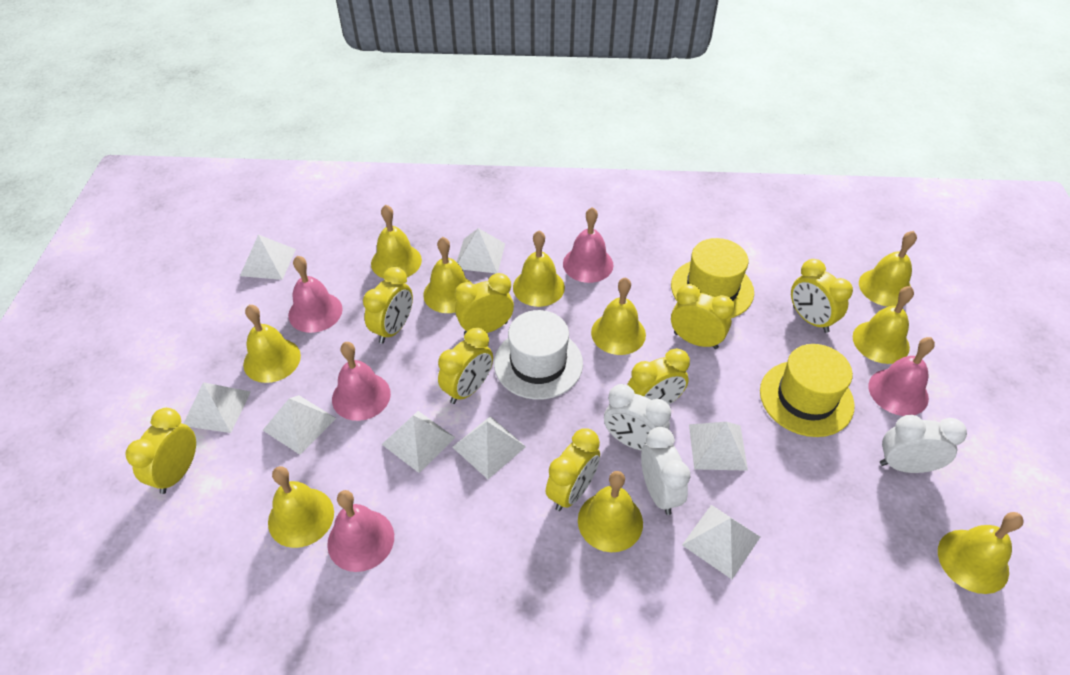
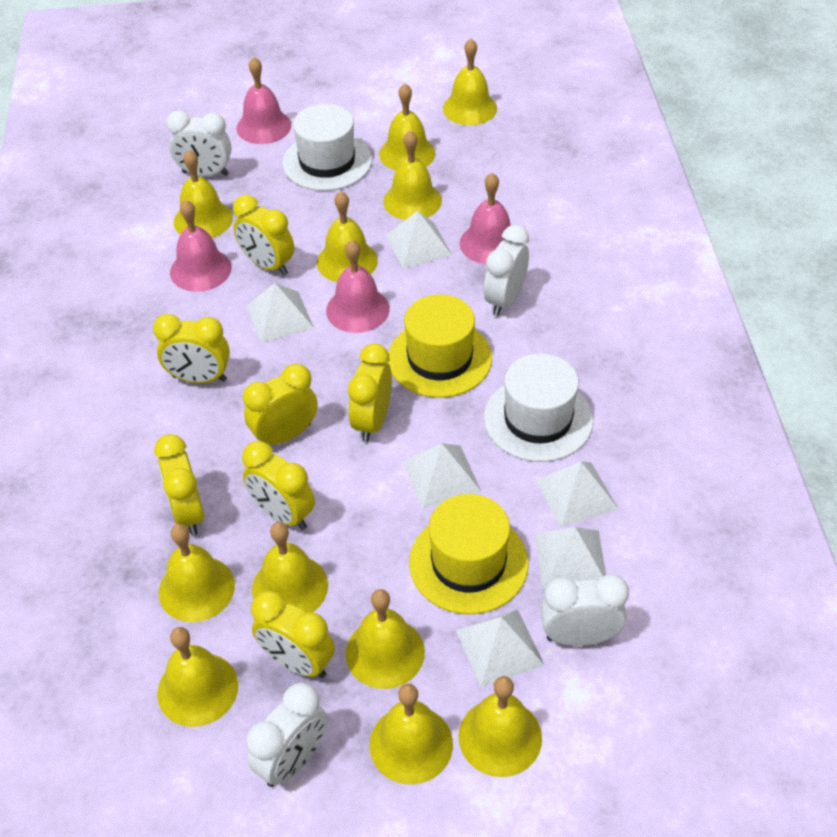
pink bell: [288,256,343,333] [327,490,394,572] [332,342,391,421] [563,207,613,283] [868,337,935,416] = 5 -> [170,200,232,292] [237,57,291,144] [326,240,390,333] [460,173,511,264] = 4
white clock: [604,384,671,451] [641,427,690,515] [880,415,967,473] = 3 -> [166,110,232,176] [246,683,327,787] [484,225,529,316] [541,574,629,646] = 4
white hat: [494,310,583,400] = 1 -> [282,104,372,191] [484,353,593,462] = 2
white pyramid: [183,382,251,433] [240,235,296,280] [263,395,336,455] [382,411,455,473] [452,416,526,479] [457,228,505,273] [682,505,760,579] [689,422,748,471] = 8 -> [247,283,314,343] [386,211,452,269] [403,443,481,508] [456,609,544,687] [535,527,606,588] [536,461,618,528] = 6
yellow bell: [243,305,301,383] [268,466,334,548] [371,205,422,279] [423,237,471,313] [513,231,565,307] [578,471,643,552] [591,277,646,355] [853,286,914,364] [859,231,917,307] [938,512,1024,594] = 10 -> [157,627,238,727] [159,524,235,622] [174,150,233,238] [252,522,328,613] [317,191,378,282] [345,589,425,689] [370,684,453,784] [379,83,435,170] [383,130,442,220] [443,38,497,125] [458,676,542,777] = 11
yellow clock: [125,408,196,494] [363,267,413,344] [438,328,493,404] [455,273,514,334] [546,429,600,511] [627,348,690,405] [671,284,735,349] [791,259,853,333] = 8 -> [153,314,230,383] [154,434,205,536] [233,195,294,275] [242,441,315,530] [243,364,318,444] [251,591,335,678] [348,343,392,442] = 7

